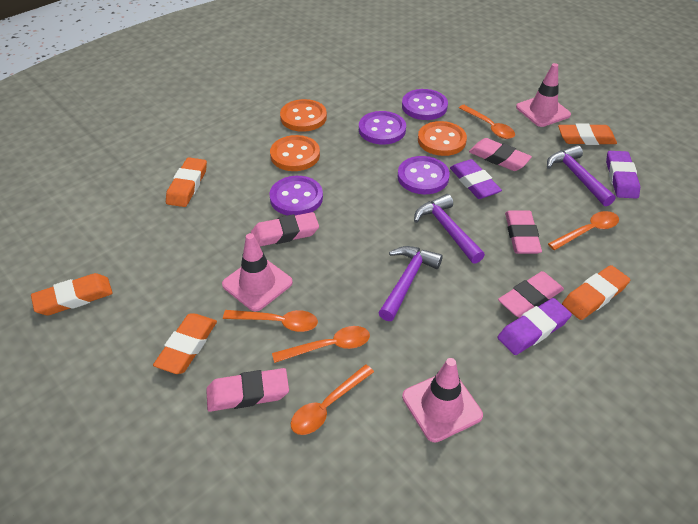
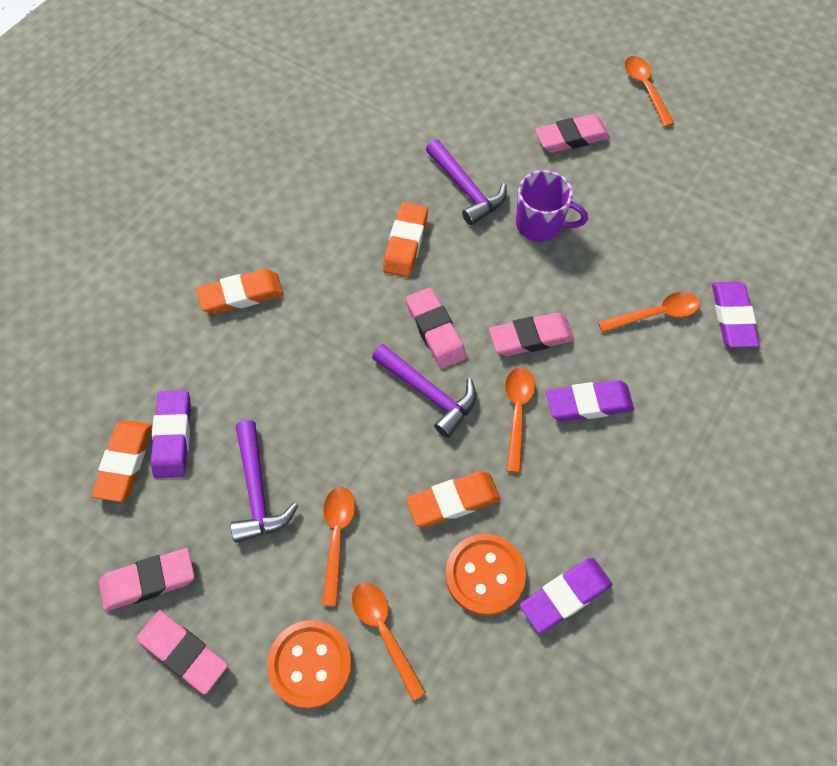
orange button: [270,135,320,171] [280,99,327,132] [418,121,467,156] = 3 -> [267,620,352,709] [445,534,526,616] = 2
orange eraser: [31,273,113,315] [153,313,217,374] [166,157,207,207] [558,123,617,145] [562,265,630,320] = 5 -> [92,420,152,502] [196,269,283,314] [383,202,428,277] [406,471,500,527] = 4
pink traffic cone: [222,233,293,312] [402,358,483,443] [516,63,571,127] = 3 -> none = 0
purple button: [269,176,323,215] [359,111,406,145] [398,156,450,194] [402,89,448,120] = 4 -> none = 0
purple eraser: [450,159,502,199] [497,298,572,355] [606,151,640,199] = 3 -> [151,390,191,478] [520,558,612,633] [546,380,634,421] [712,282,759,348] = 4
purple mug: none = 0 -> [516,170,588,242] = 1

